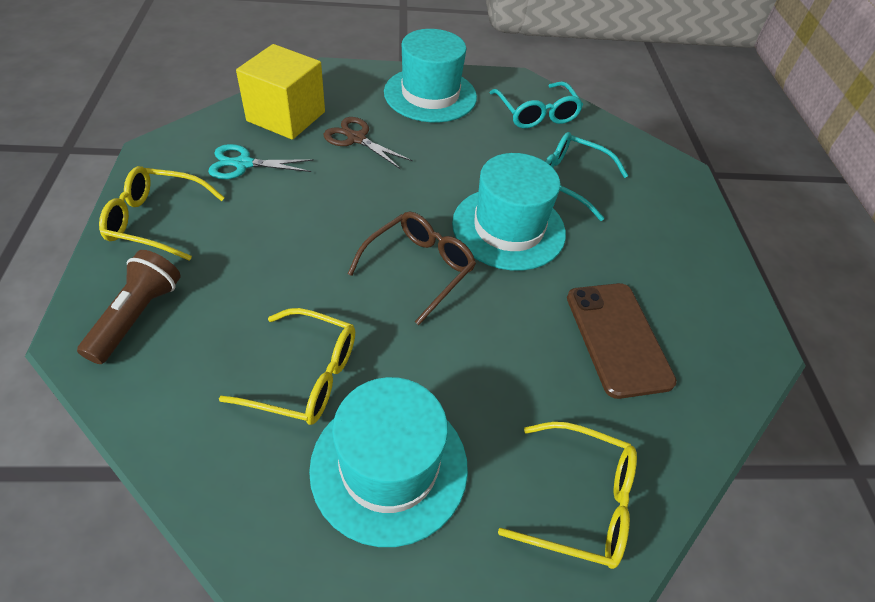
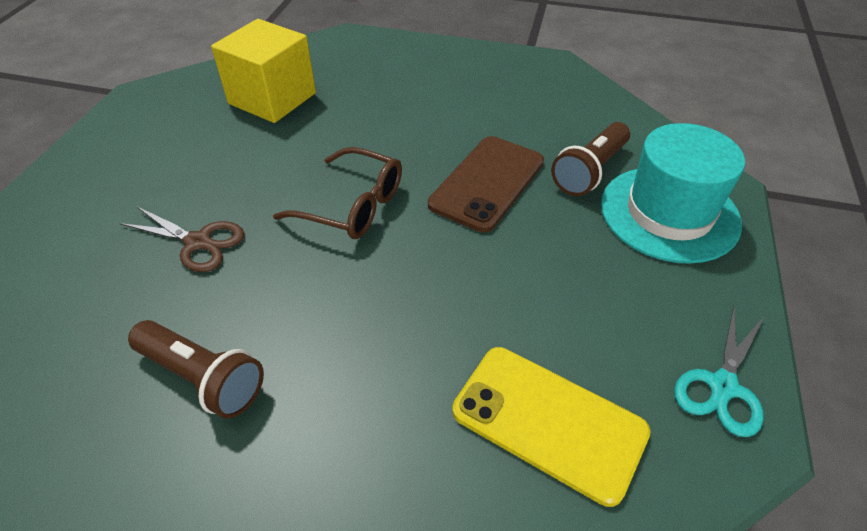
brown flashlight: [77,250,181,364] = 1 -> [128,320,264,419] [551,122,630,196] = 2
turquoise glasses: [490,81,583,128] [545,132,628,221] = 2 -> none = 0
turquoise hat: [309,377,468,547] [384,29,477,122] [452,153,566,271] = 3 -> [601,123,745,264] = 1
yellow glasses: [99,166,225,261] [219,308,355,425] [498,422,637,569] = 3 -> none = 0
yellow phone: none = 0 -> [452,347,651,507] = 1

